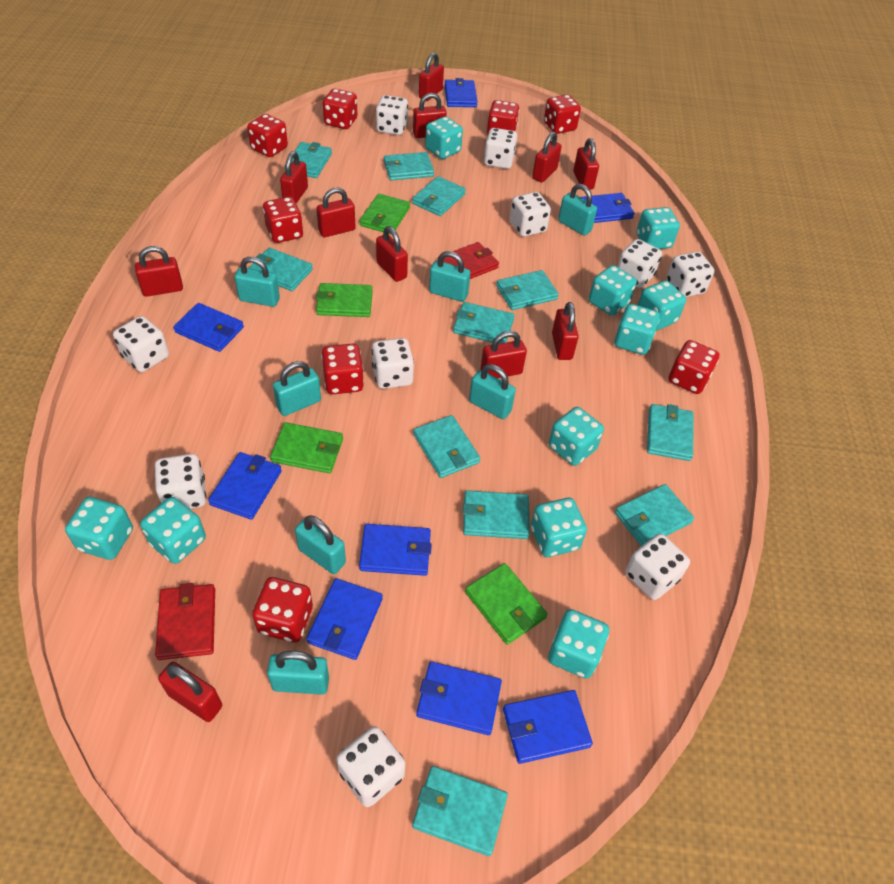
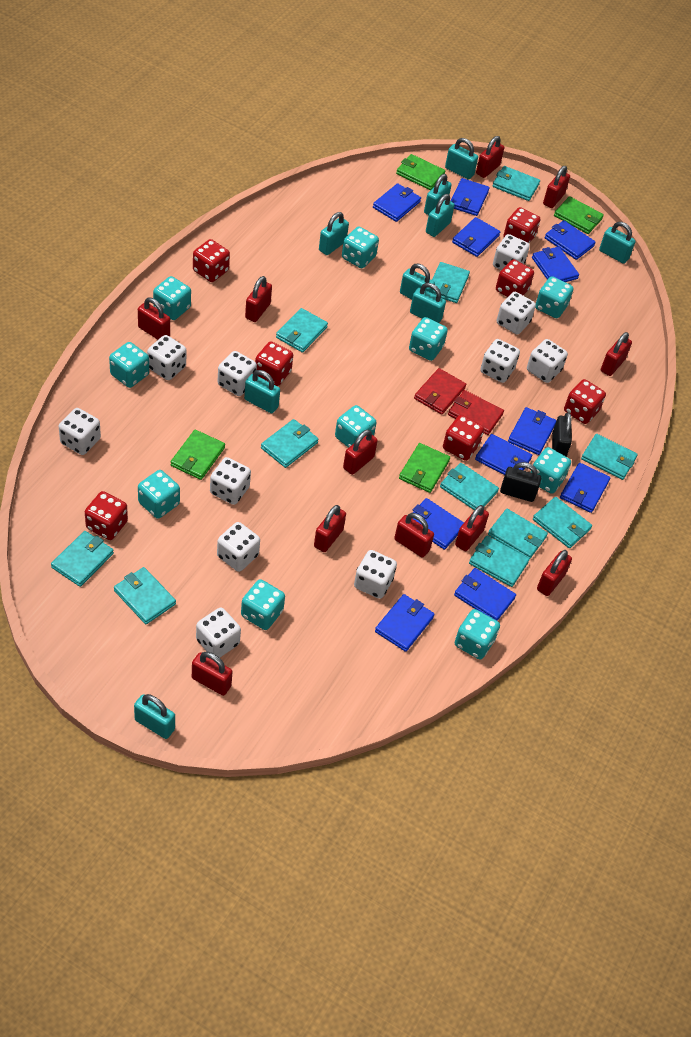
black padlock: none = 0 -> [500,462,541,502] [552,412,572,457] = 2
blue wallet: [173,303,244,352] [208,452,282,520] [306,578,383,660] [359,524,432,576] [416,661,502,735] [445,78,478,107] [503,690,593,764] [581,193,634,223] = 8 -> [373,183,421,222] [375,594,435,652] [412,498,464,550] [451,178,490,216] [452,217,500,257] [454,568,516,621] [475,434,532,475] [508,407,557,455] [532,247,579,282] [545,220,596,260] [560,463,610,513] = 11
red dice: [247,114,288,157] [252,577,313,643] [263,197,303,243] [321,344,364,395] [323,88,357,129] [487,100,519,135] [544,94,581,134] [668,340,719,394] = 8 -> [85,491,128,540] [193,239,230,282] [255,342,293,386] [443,415,484,461] [496,259,534,297] [504,207,540,243] [564,379,606,424] = 7
turquoise padlock: [234,257,280,307] [267,651,329,695] [273,361,321,416] [295,515,346,574] [429,251,470,302] [469,364,516,419] [558,184,597,236] = 7 -> [134,694,175,739] [244,370,280,414] [319,212,349,255] [400,264,435,299] [410,283,446,323] [424,174,451,215] [426,194,455,237] [445,138,478,180] [599,222,636,264] = 9
white dice: [113,316,169,372] [154,454,206,509] [337,726,405,807] [372,338,414,389] [376,95,408,135] [484,128,517,169] [510,192,551,237] [617,239,662,288] [625,534,690,600] [666,252,714,297] = 10 -> [59,408,101,455] [147,335,186,380] [196,608,241,658] [210,457,251,505] [217,522,260,572] [218,351,257,396] [354,550,397,599] [480,339,520,383] [493,234,530,270] [497,292,536,334] [527,339,568,383] = 11

